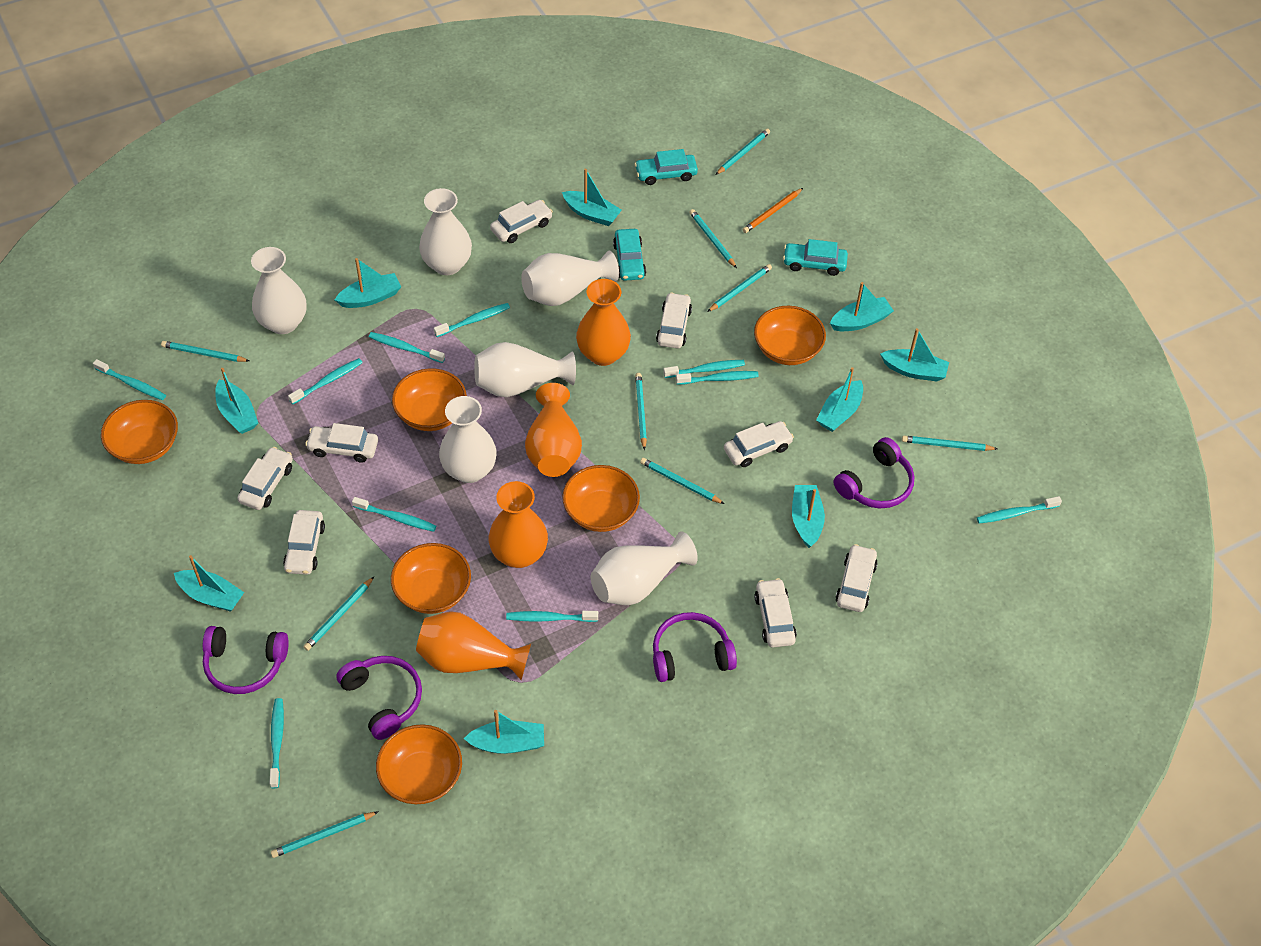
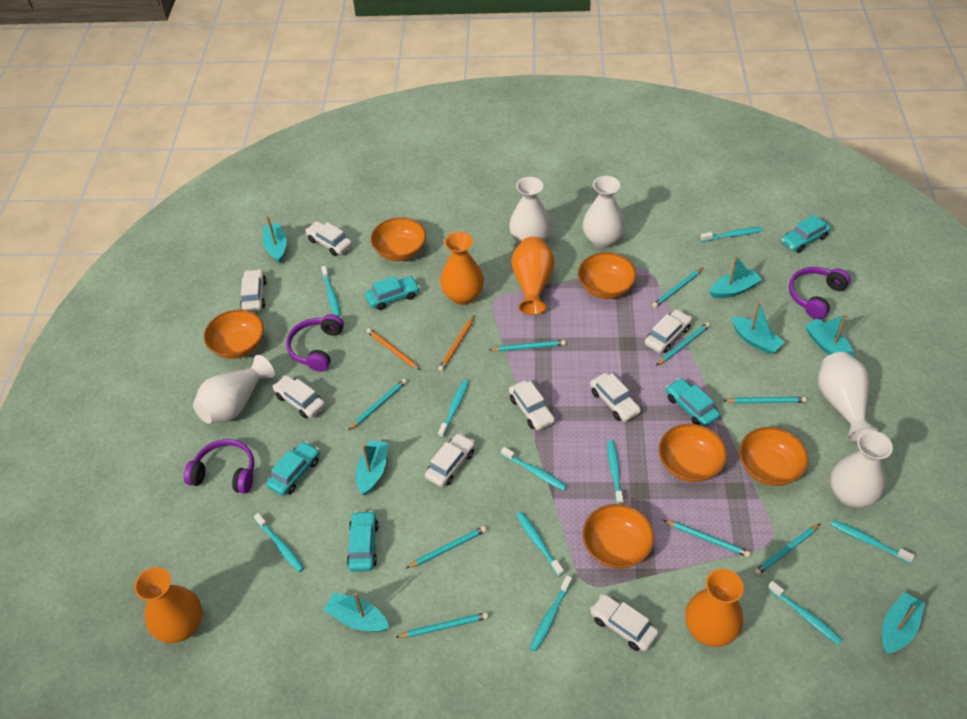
orange pencil: [742,188,803,233] = 1 -> [367,328,420,370] [438,315,475,371] = 2
purple headphones: [203,626,289,694] [336,656,422,740] [653,612,737,682] [834,437,914,508] = 4 -> [184,439,254,494] [286,314,344,372] [789,267,851,319] = 3
turquoise boat: [174,555,244,612] [215,368,258,434] [335,258,401,308] [464,710,544,754] [562,169,622,226] [792,485,825,548] [816,367,863,432] [830,282,894,331] [880,328,949,381] = 9 -> [263,216,287,263] [324,592,389,632] [356,440,388,495] [709,255,762,298] [731,301,785,355] [805,314,854,357] [882,592,925,654] = 7
turquoise car: [613,229,646,281] [635,149,698,185] [783,239,848,276] = 3 -> [266,441,320,496] [347,511,379,572] [365,276,420,310] [666,378,720,427] [781,215,831,253] = 5
white vase: [251,247,307,334] [419,188,472,275] [439,396,497,483] [474,342,576,397] [521,251,619,306] [591,532,698,605] = 6 -> [193,355,275,424] [509,177,551,244] [583,176,625,248] [818,352,878,441] [830,431,893,507] = 5

